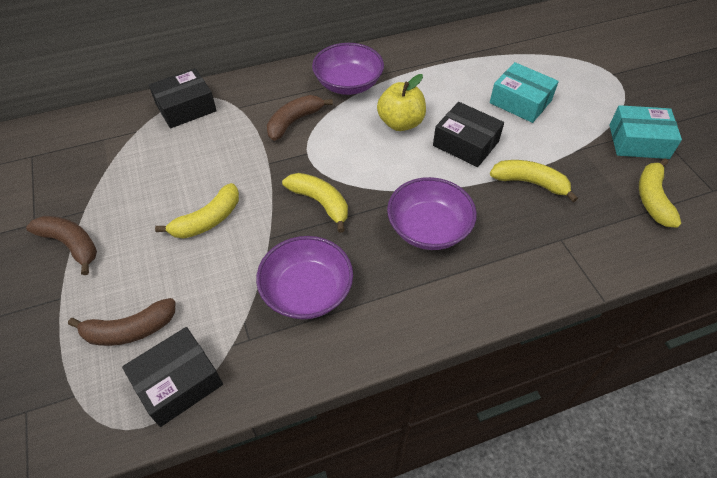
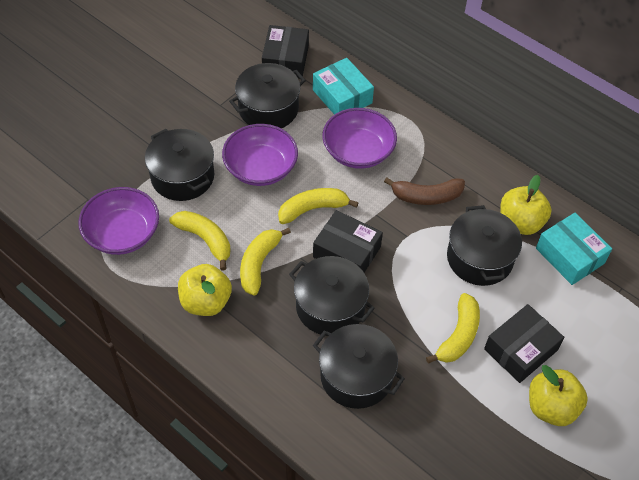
black pot: none = 0 -> [145,129,214,201] [229,63,306,128] [289,256,375,336] [313,324,405,409] [447,205,522,286] = 5
brown banana: [26,216,97,275] [68,298,175,346] [267,95,333,141] = 3 -> [384,178,465,205] = 1
yellow apple: [377,74,426,131] = 1 -> [178,264,232,316] [500,175,552,235] [529,365,588,426] = 3

